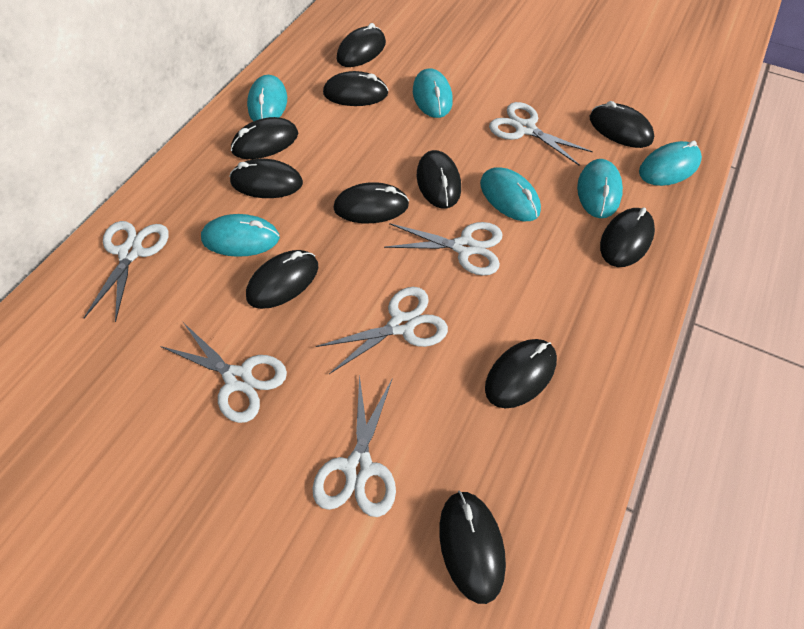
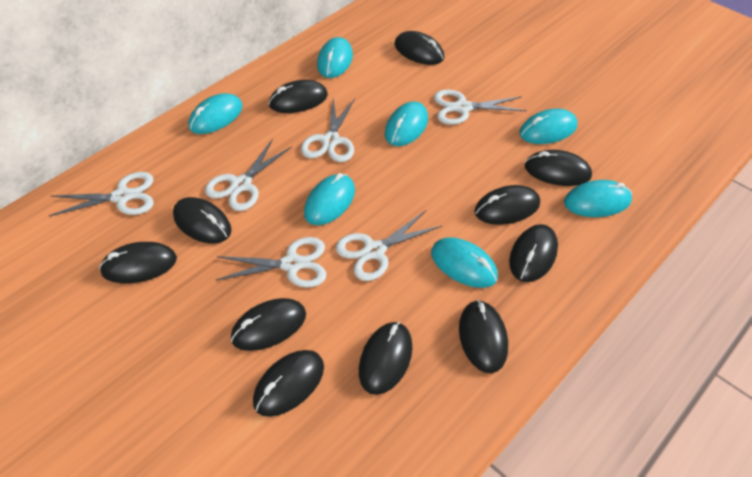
turquoise mouse: [201,214,280,257] [247,75,287,121] [413,68,453,118] [480,167,541,221] [577,159,623,218] [639,141,702,186] = 6 -> [189,93,243,134] [304,173,355,225] [317,37,353,78] [385,102,428,146] [431,238,498,288] [519,109,577,144] [564,180,632,217] = 7

